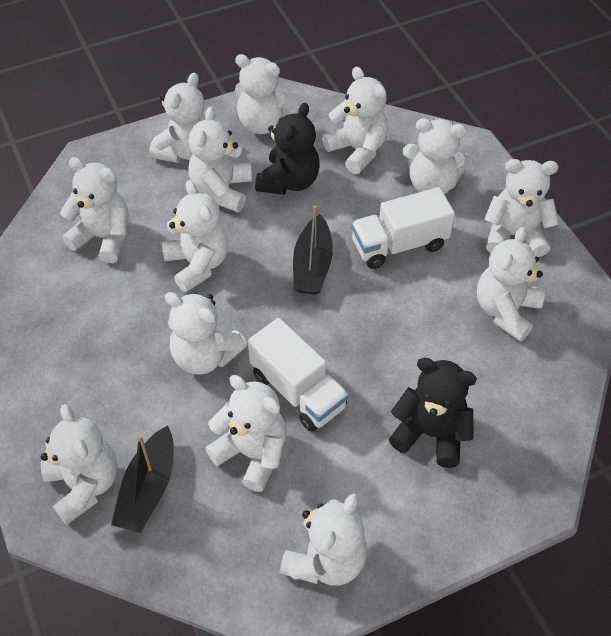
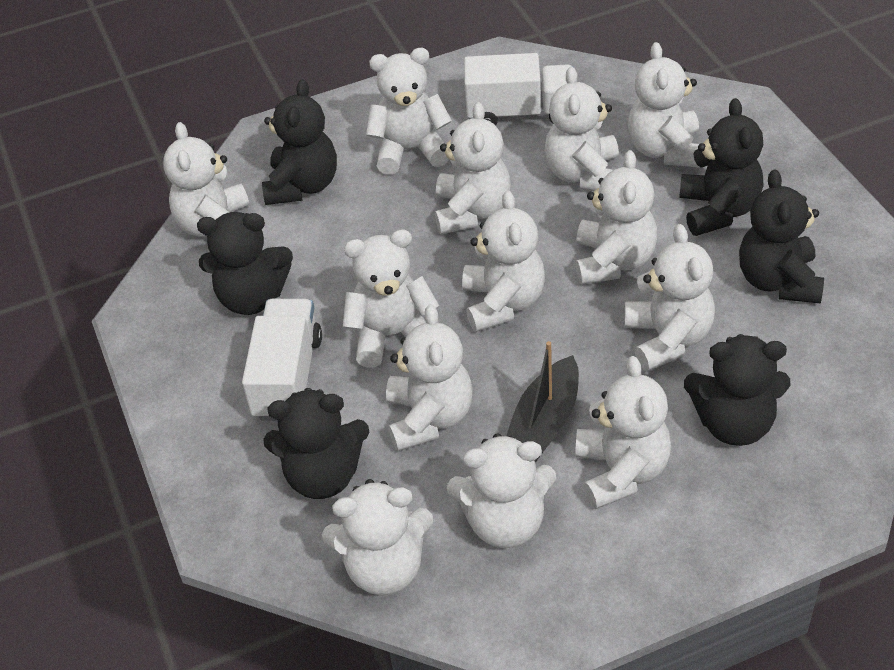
black boat: [111,426,174,533] [293,205,333,295] = 2 -> [506,341,579,463] = 1
black teddy bear: [255,103,320,195] [389,358,477,468] = 2 -> [197,212,293,315] [262,79,337,205] [263,388,369,499] [679,98,763,236] [684,334,790,446] [739,169,824,303] = 6

